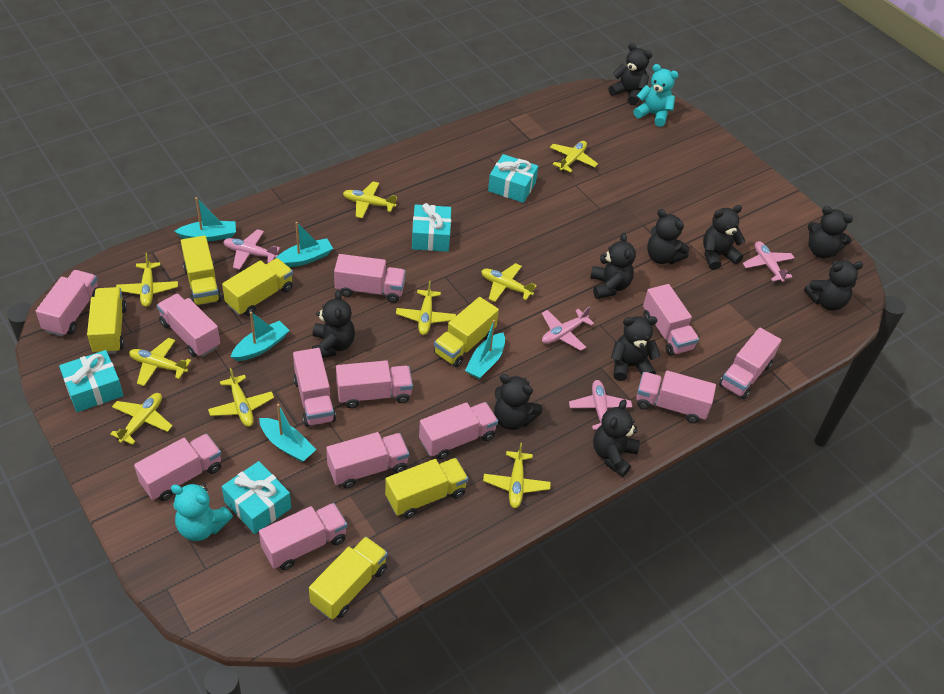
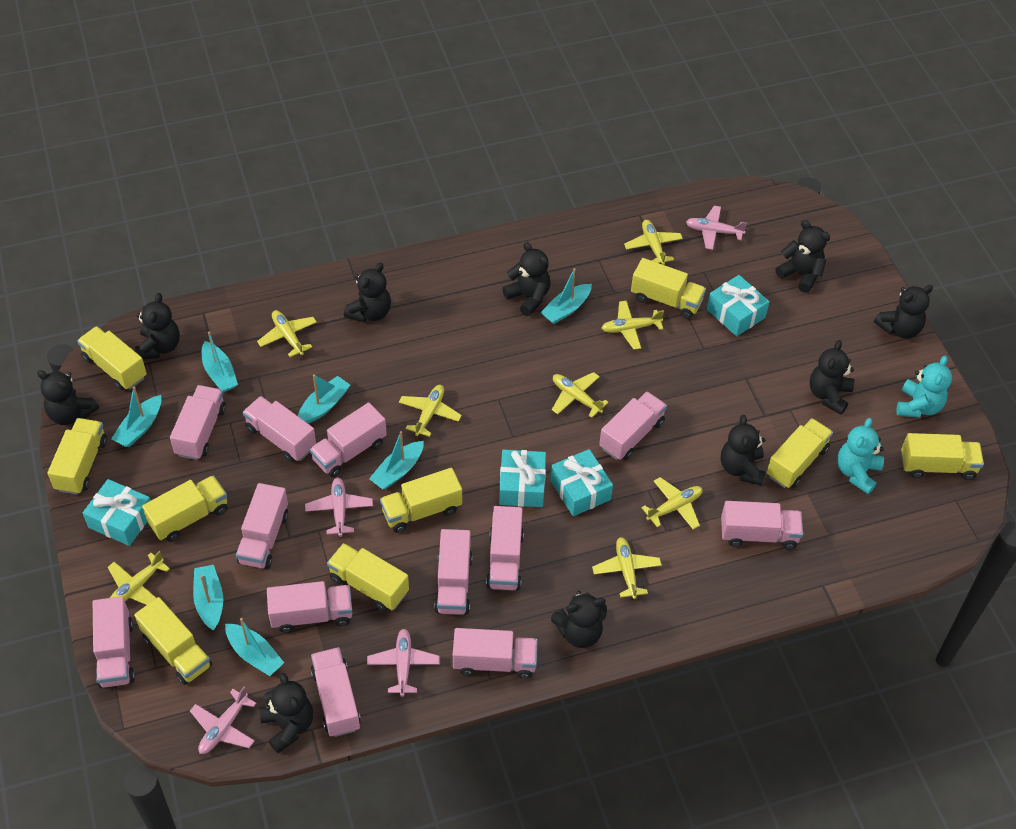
turquoise boat: [175,197,236,242] [231,312,290,361] [259,404,317,462] [275,222,333,267] [465,320,505,379] = 5 -> [111,387,161,447] [193,565,223,630] [202,331,238,392] [225,618,284,676] [298,374,350,424] [369,431,424,490] [540,268,592,324] = 7
yellow plane: [110,393,172,445] [116,253,178,307] [129,338,191,386] [208,368,274,427] [343,181,397,218] [396,281,456,335] [481,263,537,302] [483,442,551,508] [550,141,598,173] = 9 -> [108,551,170,605] [257,310,317,357] [399,385,462,437] [552,372,609,418] [592,537,662,599] [602,301,664,350] [624,220,683,265] [641,477,702,529] = 8
yellow truck: [87,287,127,354] [181,236,222,305] [222,258,293,316] [309,536,387,620] [385,458,468,518] [434,297,499,367] = 6 -> [47,418,107,495] [77,326,147,390] [134,597,212,685] [142,475,228,542] [327,543,409,611] [380,468,462,533] [631,258,706,319] [766,418,833,488] [901,433,984,480] = 9

